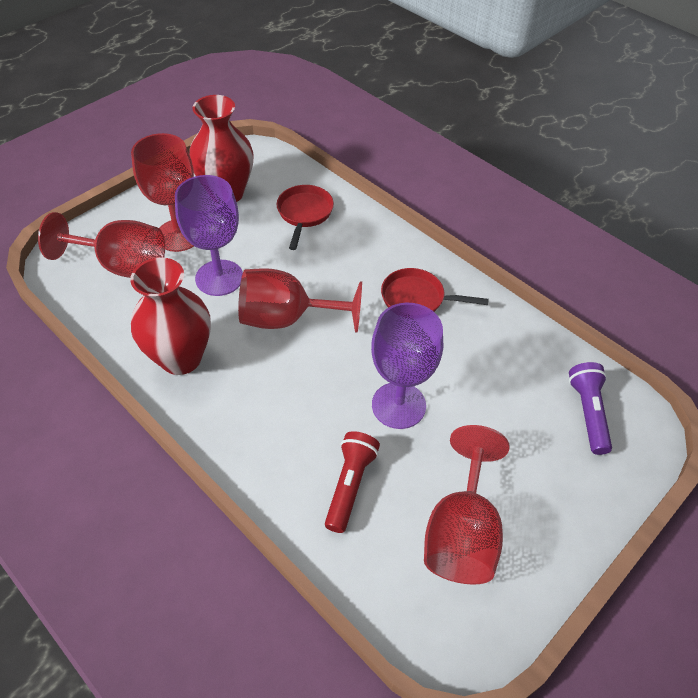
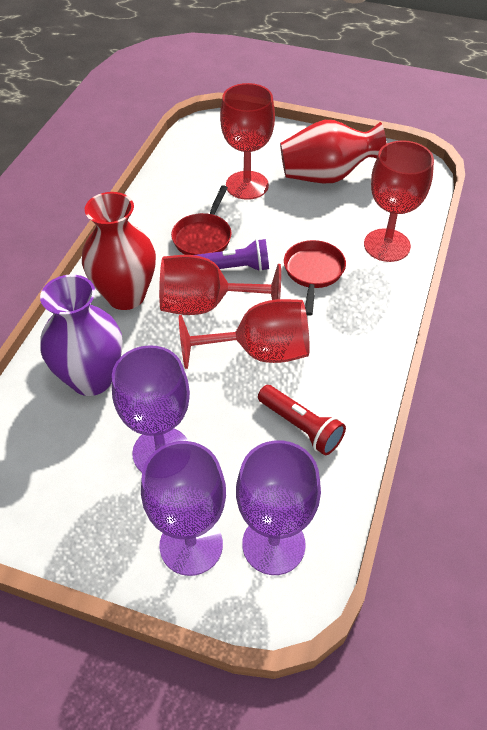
purple goblet: [175,175,243,296] [371,303,443,429] = 2 -> [112,345,190,472] [141,441,226,576] [236,440,321,575] = 3
purple vase: none = 0 -> [40,274,122,396] = 1

